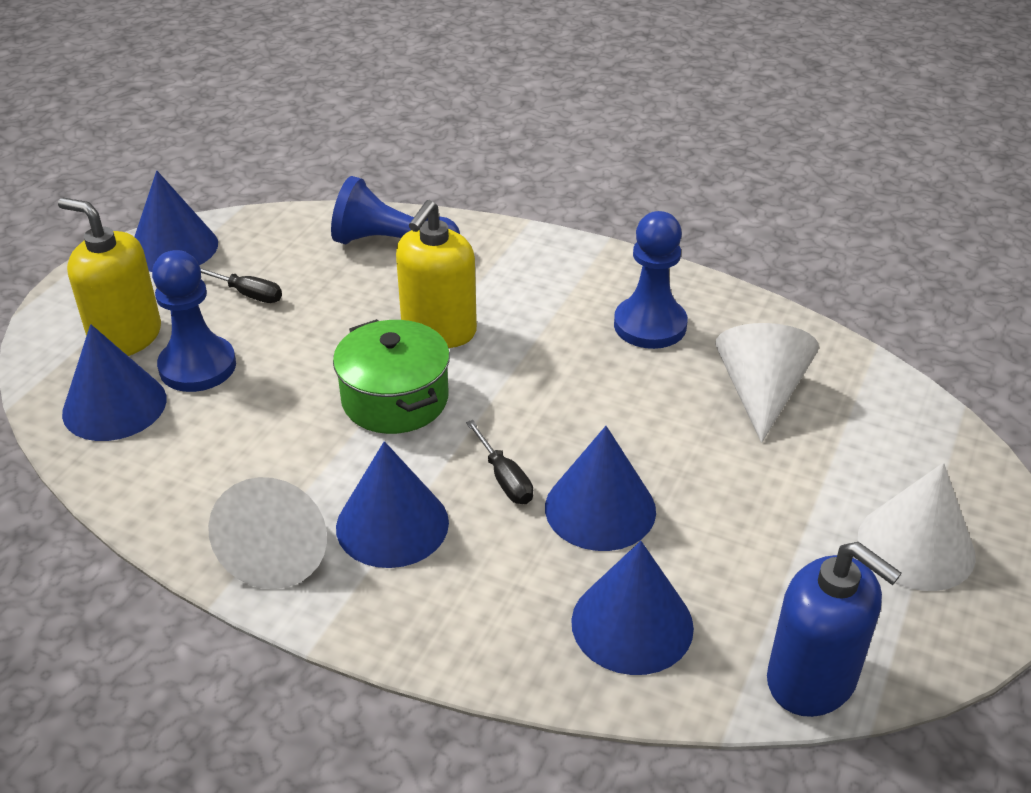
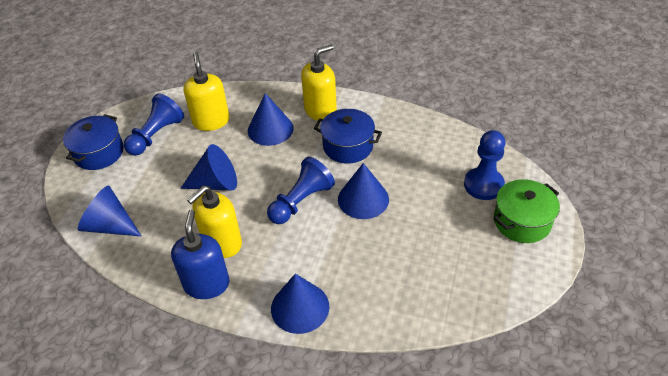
black screwdriver: [201,268,282,303] [466,420,533,504] = 2 -> none = 0
blue pot: none = 0 -> [63,114,124,170] [314,109,382,164] = 2
white cone: [208,477,327,589] [715,323,819,443] [858,463,976,591] = 3 -> none = 0
yellow soap dispenser: [58,198,161,356] [396,200,477,348] = 2 -> [184,52,229,131] [187,186,242,258] [301,45,337,121] = 3

